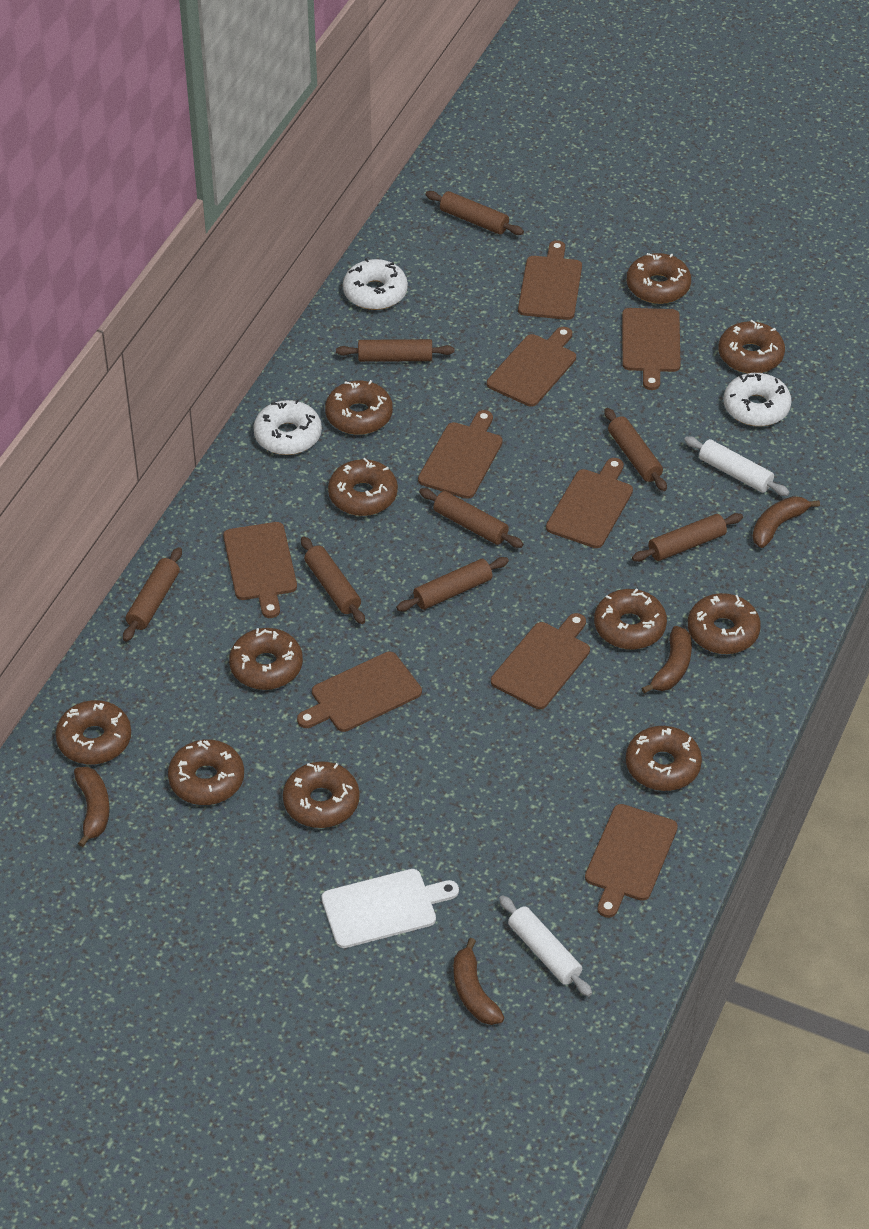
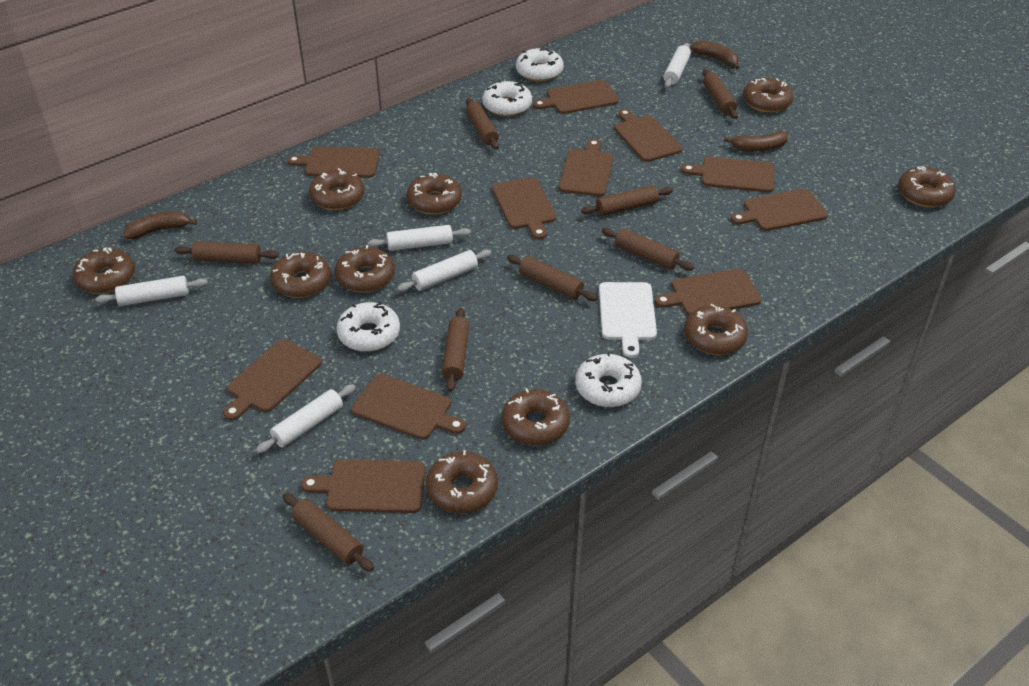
brown banana: [74,767,110,847] [453,938,504,1025] [642,626,692,694] [753,496,820,548] = 4 -> [124,212,197,239] [690,40,739,69] [724,131,788,152] = 3
brown cutting board: [223,522,297,618] [297,652,422,732] [418,410,503,499] [487,327,576,407] [491,613,590,709] [518,240,582,320] [546,458,633,548] [585,804,678,918] [622,308,681,390] = 9 -> [223,340,322,421] [287,146,380,178] [301,459,425,513] [351,374,466,440] [492,177,556,240] [533,80,619,114] [559,139,614,197] [614,109,682,162] [655,269,762,315] [681,157,774,193] [731,188,828,231] = 11
brown donut: [55,700,131,764] [168,740,244,805] [229,628,303,690] [283,761,360,828] [325,380,393,435] [328,458,398,516] [594,588,667,649] [626,726,702,791] [627,253,691,304] [688,593,761,654] [718,320,785,373] = 11 -> [72,247,135,294] [270,252,331,298] [309,168,365,210] [335,245,395,293] [406,173,462,214] [426,450,498,513] [502,388,570,446] [684,304,748,355] [743,78,793,113] [898,166,956,207] = 10
white donut: [253,399,322,455] [343,258,408,310] [724,373,792,426] = 3 -> [337,302,400,352] [482,80,532,116] [516,47,564,81] [575,352,642,407] = 4
white rolling pin: [499,895,592,997] [684,436,789,496] = 2 -> [95,276,208,306] [256,384,356,454] [368,225,471,251] [397,250,491,292] [663,43,691,88] = 5

